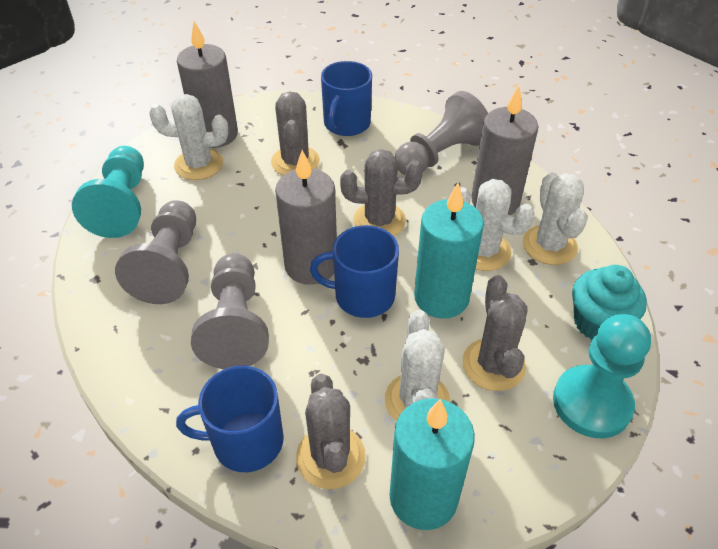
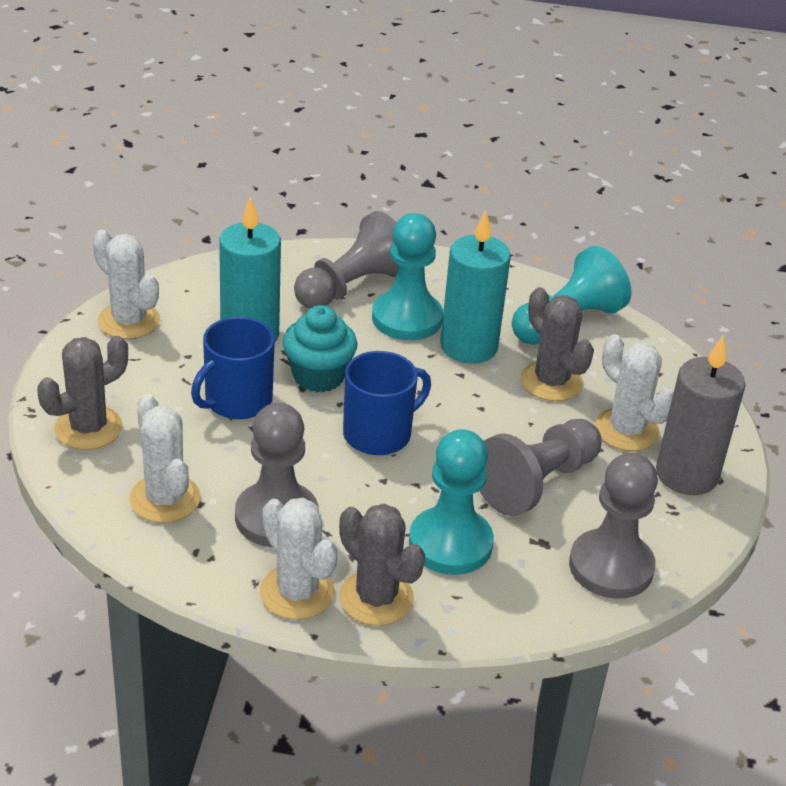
blue mug: [176,366,284,472] [310,225,399,318] [321,61,372,136] = 3 -> [191,317,275,419] [343,351,431,455] = 2
grey cactus: [271,91,320,175] [296,374,366,489] [340,149,423,236] [462,275,528,391] = 4 -> [37,336,128,450] [339,504,425,626] [521,287,594,401] = 3
grey candle: [177,21,238,148] [275,150,337,285] [471,86,539,215] = 3 -> [656,336,745,495] = 1
grey pawn: [115,200,196,304] [191,253,269,369] [395,91,488,175] = 3 -> [235,403,318,547] [294,211,399,309] [480,419,602,516] [569,453,658,599] = 4
turquoise pawn: [72,146,144,238] [553,314,651,438] = 2 -> [372,213,443,340] [409,429,494,575] [512,246,632,345] = 3

